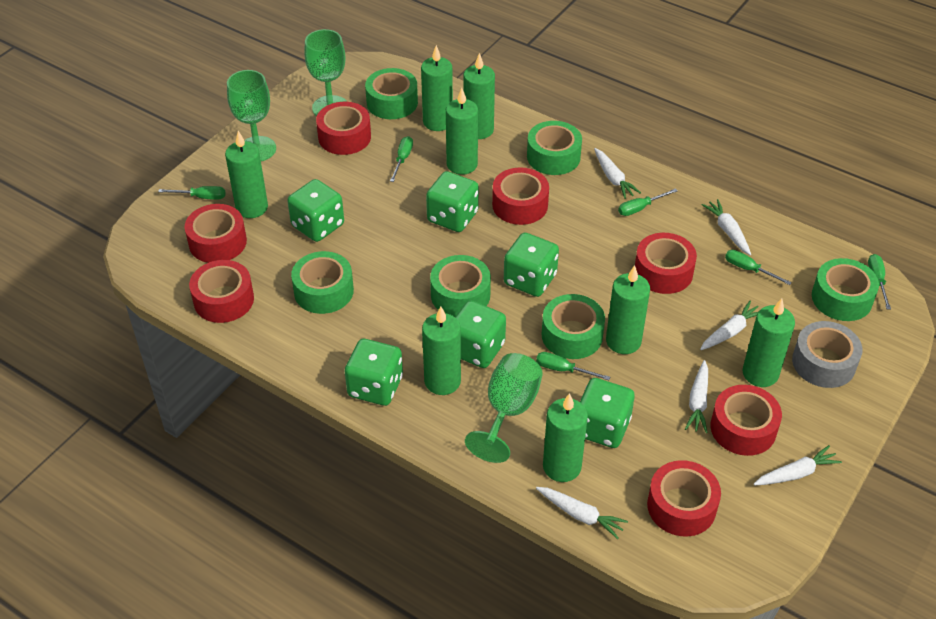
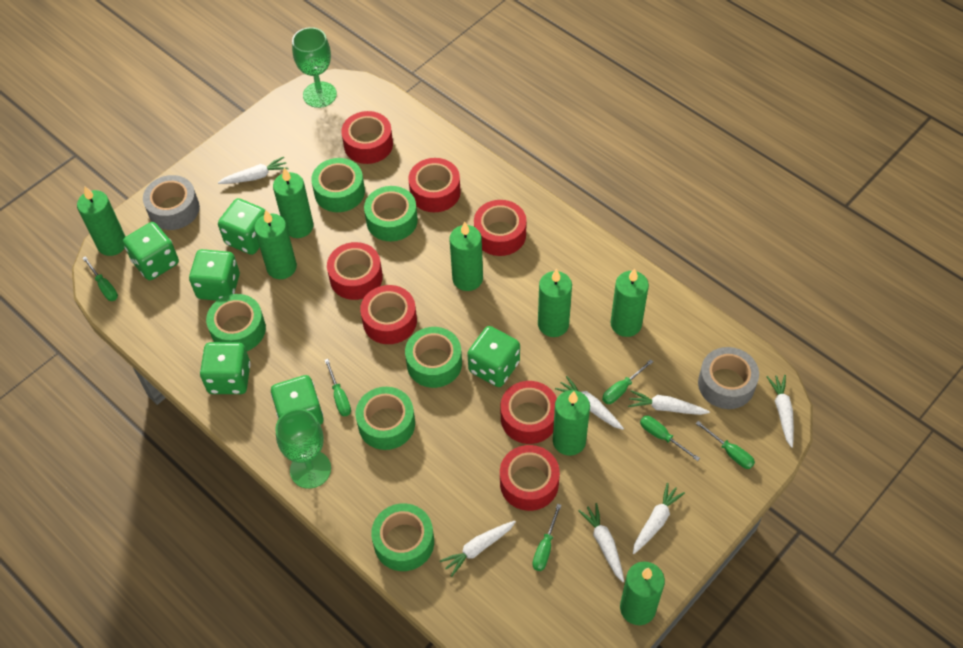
green goblet: [227,70,276,161] [304,29,347,116] [465,353,543,463] = 3 -> [275,408,331,489] [292,27,337,108] = 2
grey tape: [792,321,863,388] = 1 -> [143,175,200,230] [698,347,759,409] = 2
white carrot: [536,487,628,539] [594,148,641,199] [685,360,708,433] [700,300,759,350] [702,199,751,255] [754,445,842,485] = 6 -> [218,157,289,184] [440,521,516,577] [555,376,624,430] [578,503,624,582] [628,390,710,415] [633,483,685,554] [767,375,794,448] = 7

